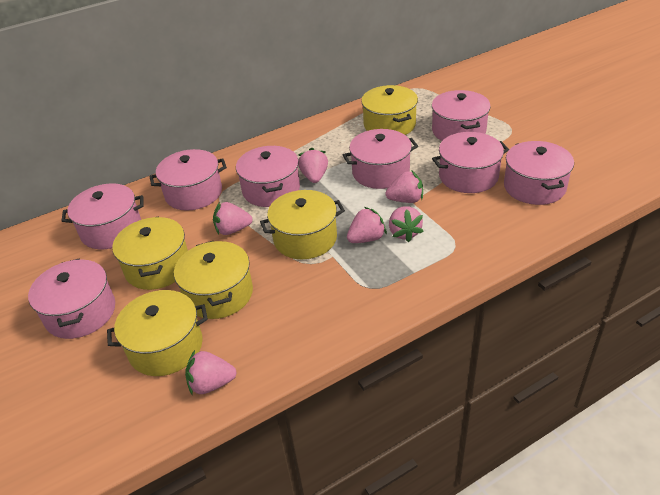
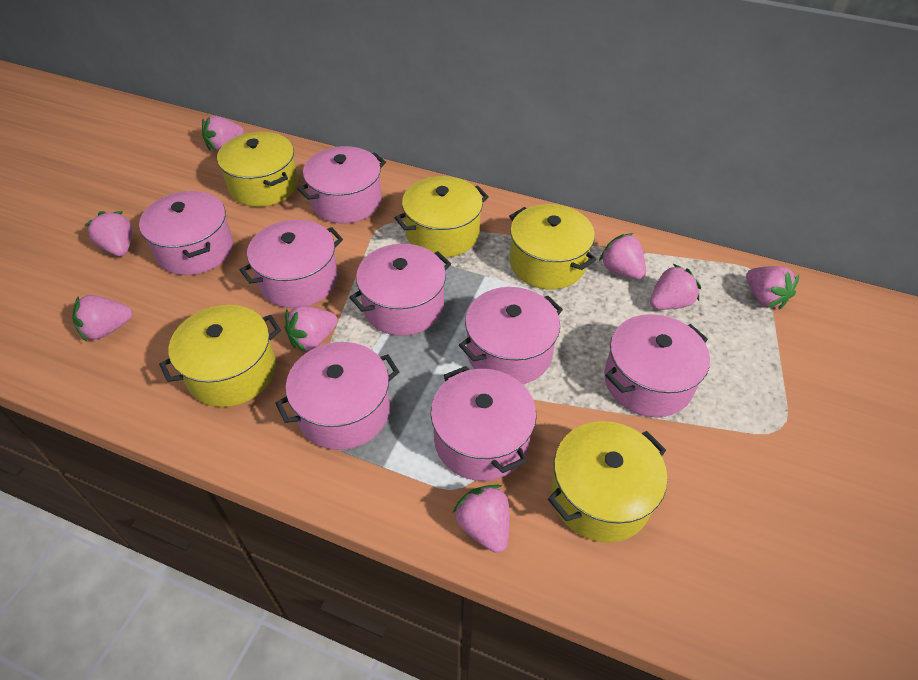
pink strawberry: [185,350,237,395] [213,202,253,235] [298,147,328,183] [347,207,387,243] [385,170,423,203] [389,206,424,242] = 6 -> [72,295,133,342] [85,211,132,256] [202,116,244,151] [285,306,338,353] [453,484,510,553] [599,233,646,279] [650,264,701,310] [746,266,799,310] = 8

